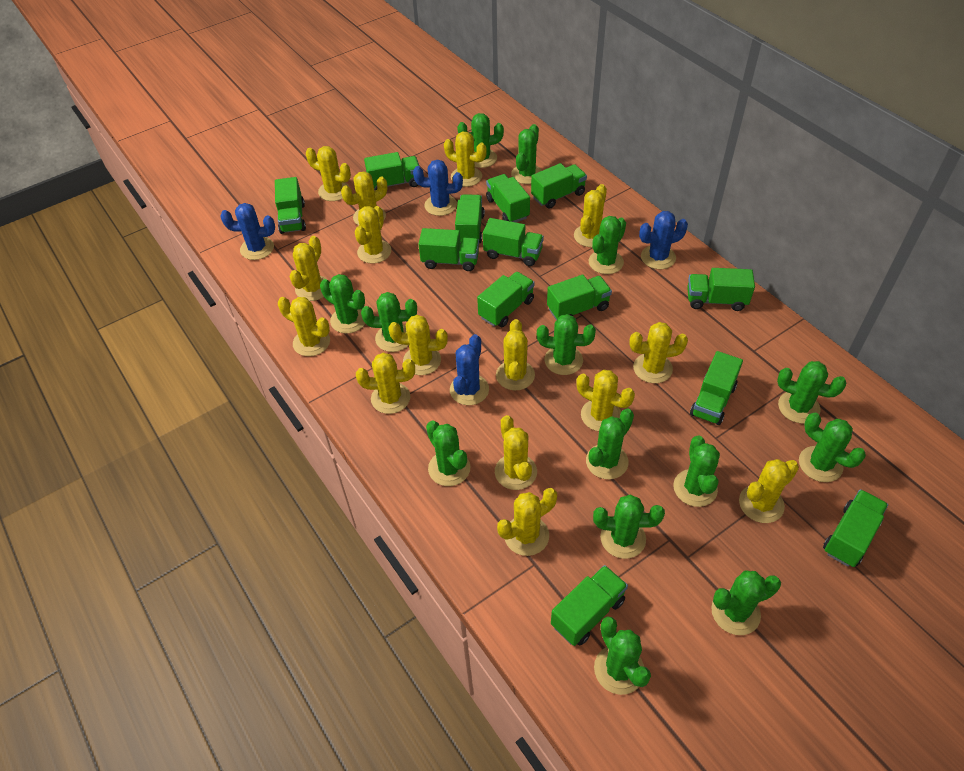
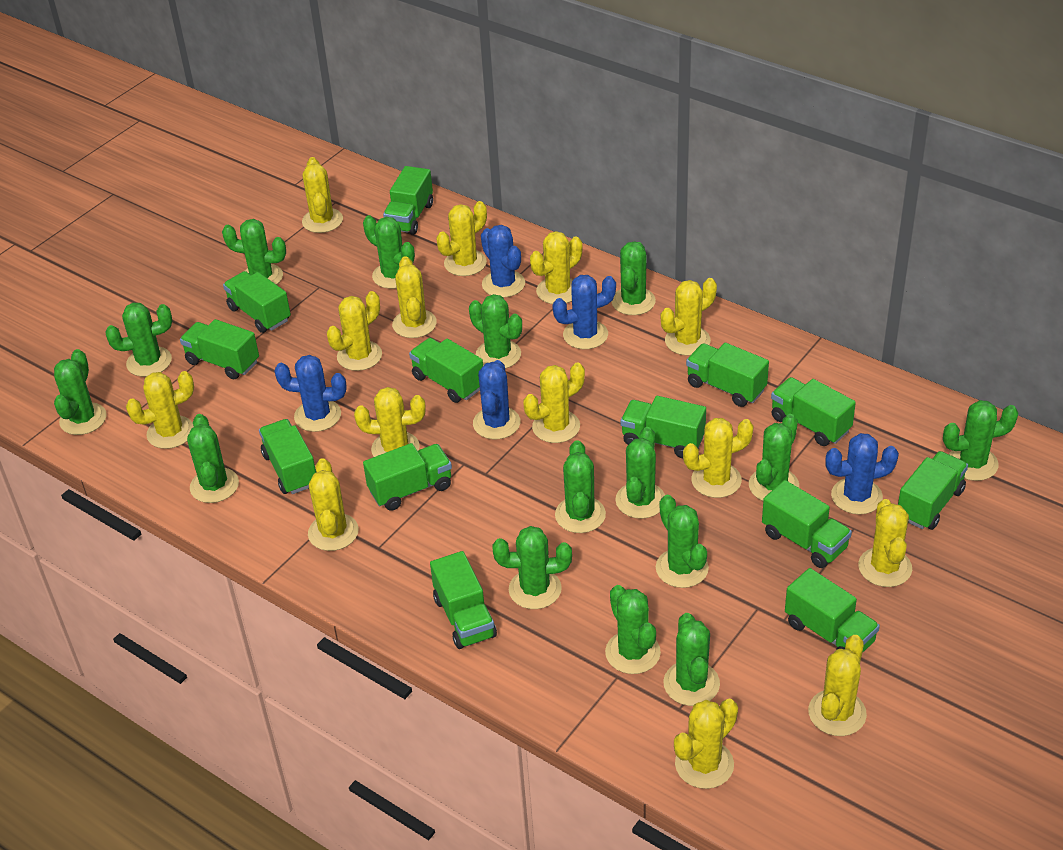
blue cactus: [220,203,275,260] [413,160,463,216] [450,334,489,405] [639,211,688,269] = 4 -> [275,355,347,432] [473,360,520,439] [481,225,525,298] [552,275,616,349] [825,433,899,515] = 5
green cactus: [320,274,365,334] [361,292,417,352] [426,421,470,486] [457,113,504,168] [511,124,542,184] [537,314,596,375] [586,409,634,479] [589,216,626,274] [593,495,665,559] [594,616,651,695] [673,435,720,507] [711,570,781,635] [777,361,847,423] [799,413,866,482] = 14 -> [54,349,107,435] [105,303,172,377] [187,414,239,503] [222,219,286,285] [363,215,415,289] [469,294,522,369] [492,526,572,609] [555,440,606,533] [605,585,661,674] [611,242,656,315] [615,427,665,519] [656,495,709,588] [663,613,720,706] [749,414,799,501] [943,400,1018,481] = 15
yellow cactus: [278,297,330,356] [289,236,329,301] [306,146,351,201] [341,171,387,226] [355,206,391,264] [356,353,415,414] [388,315,448,375] [444,132,487,187] [495,415,537,490] [496,319,535,390] [497,488,557,556] [574,184,607,247] [576,370,635,431] [629,322,688,383] [739,459,799,523] = 15 -> [126,371,194,449] [302,157,343,233] [308,458,359,551] [327,291,382,371] [354,387,425,457] [392,256,437,338] [436,201,487,276] [523,362,585,443] [530,231,582,304] [661,278,717,356] [674,699,738,789] [683,418,754,498] [808,635,867,736] [858,499,912,587] = 14

